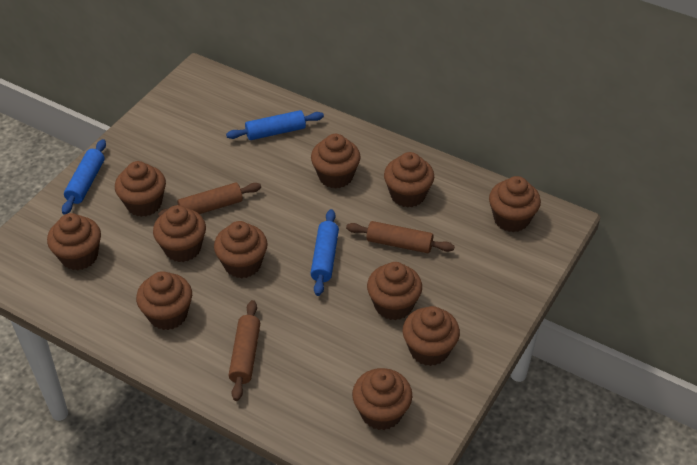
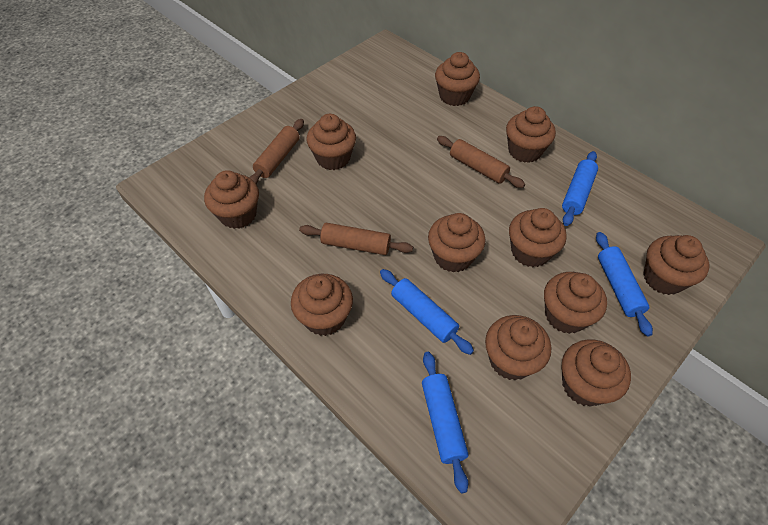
blue rolling pin: [62,139,106,215] [226,110,324,140] [310,209,339,296] = 3 -> [380,269,474,355] [422,352,468,494] [562,151,598,226] [596,232,653,337] = 4

